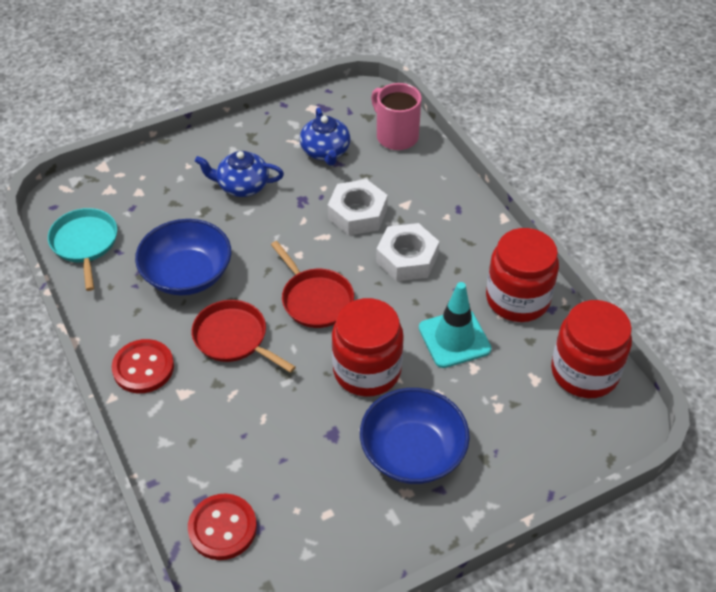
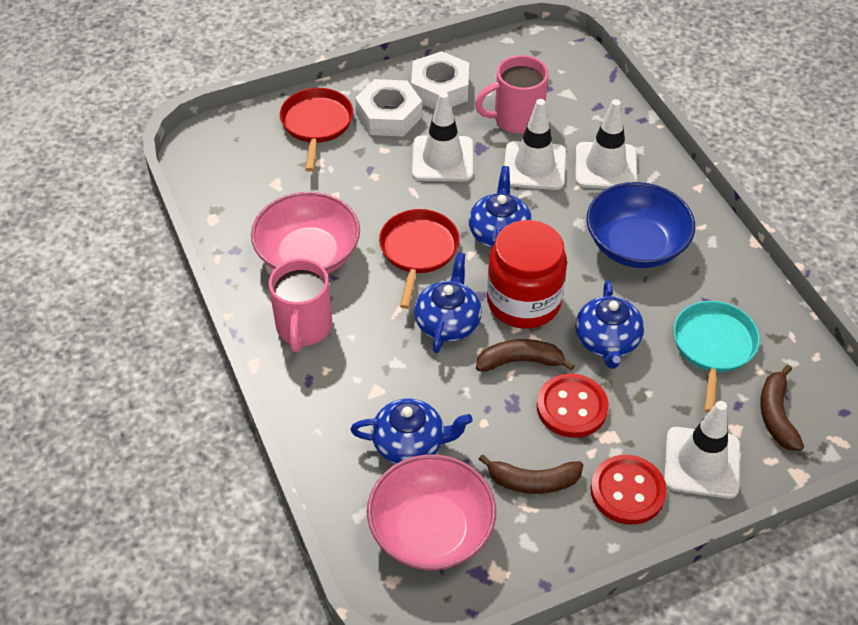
blue bowl: [135,219,231,296] [360,388,470,484] = 2 -> [586,182,695,268] = 1
blue teapot: [195,151,284,197] [300,107,351,166] = 2 -> [350,398,473,464] [414,252,482,353] [469,166,532,248] [576,280,644,369] = 4
brown banana: none = 0 -> [476,339,575,371] [478,454,583,494] [760,365,804,451] = 3
pink bowl: none = 0 -> [251,192,360,274] [367,454,496,570] = 2
pink mug: [371,83,422,150] = 1 -> [269,258,332,352] [475,55,549,134] = 2
red jar: [332,298,404,397] [486,228,559,322] [551,300,632,398] = 3 -> [487,220,567,329] = 1
turquoise traffic cone: [419,282,491,368] = 1 -> none = 0
white traffic cone: none = 0 -> [412,92,473,181] [504,99,566,190] [575,99,637,189] [664,401,740,499] = 4

